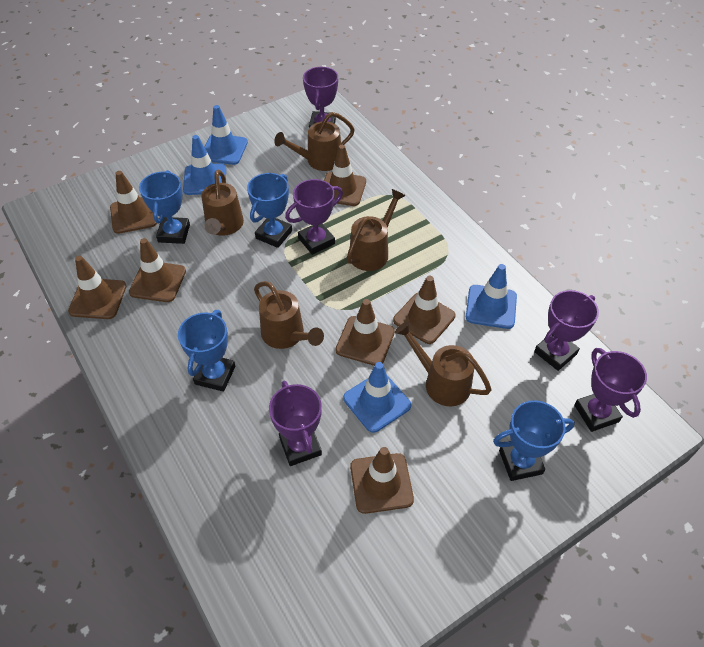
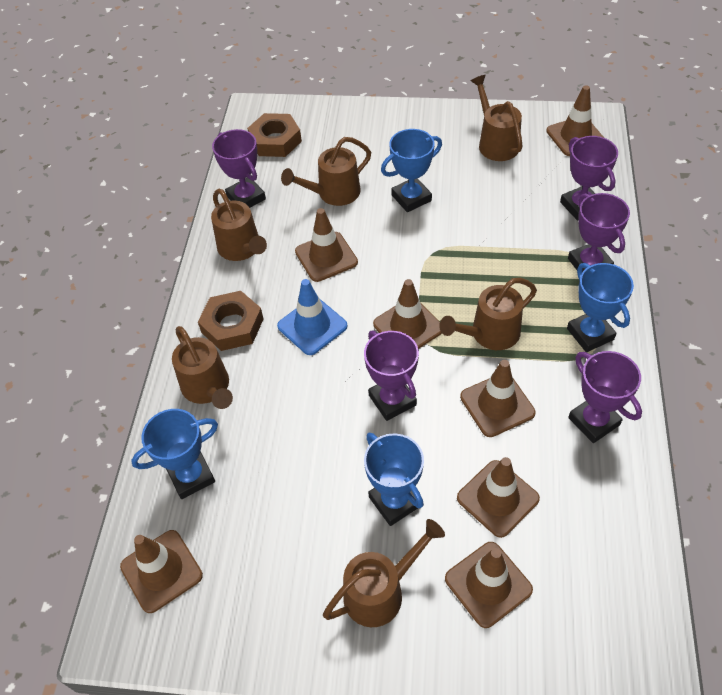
blue traffic cone: [183,135,226,195] [204,105,248,165] [343,362,411,433] [466,264,517,329] = 4 -> [277,279,348,355] = 1
brown nut: none = 0 -> [198,291,263,351] [247,113,302,157] = 2
brown watering can: [202,169,244,236] [254,281,324,349] [274,112,355,171] [347,189,406,271] [395,321,491,406] = 5 -> [172,326,233,409] [211,189,267,261] [281,137,371,206] [323,519,445,627] [439,278,537,350] [471,75,523,161] = 6

